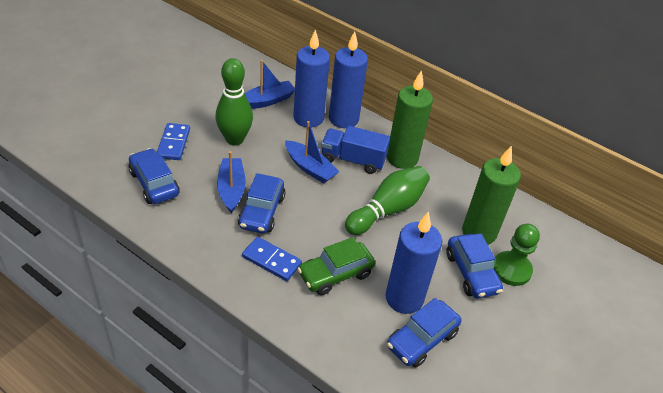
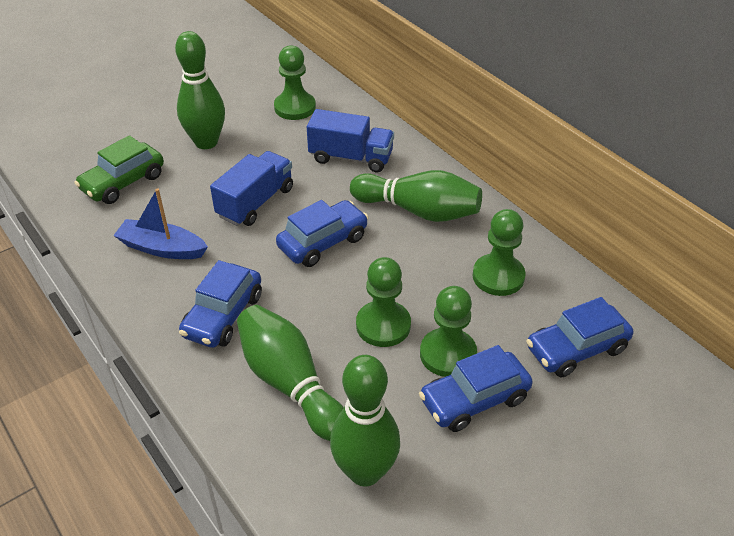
blue boat: [217,151,246,213] [245,60,295,109] [285,121,340,184] = 3 -> [113,188,208,259] = 1
blue candle: [293,29,330,127] [329,31,368,128] [385,211,442,314] = 3 -> none = 0
blue domino: [157,123,190,160] [242,237,302,281] = 2 -> none = 0
blue truck: [321,126,390,174] = 1 -> [210,151,293,226] [307,109,394,172] = 2
green bowling pin: [215,58,253,145] [345,166,430,235] = 2 -> [175,31,225,149] [237,305,344,441] [330,355,400,486] [350,170,482,222] = 4
green candle: [387,70,433,169] [462,145,521,245] = 2 -> none = 0
green pawn: [494,224,540,286] = 1 -> [274,45,316,120] [356,257,411,347] [420,286,477,377] [472,209,526,296] = 4

